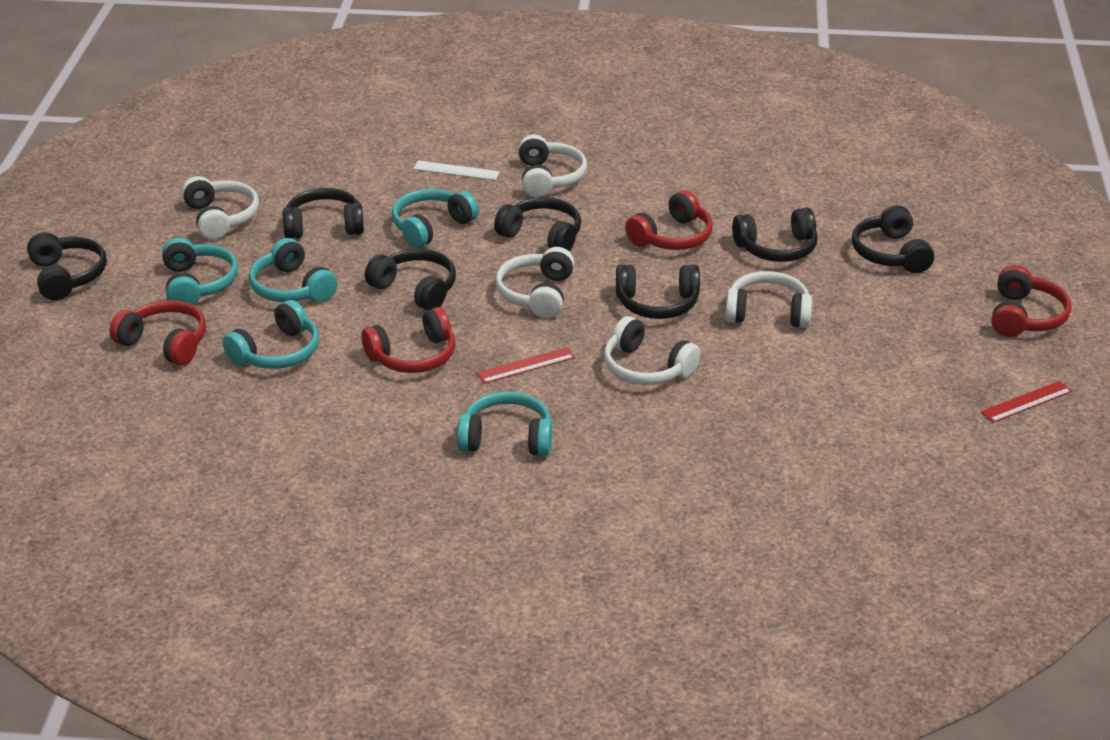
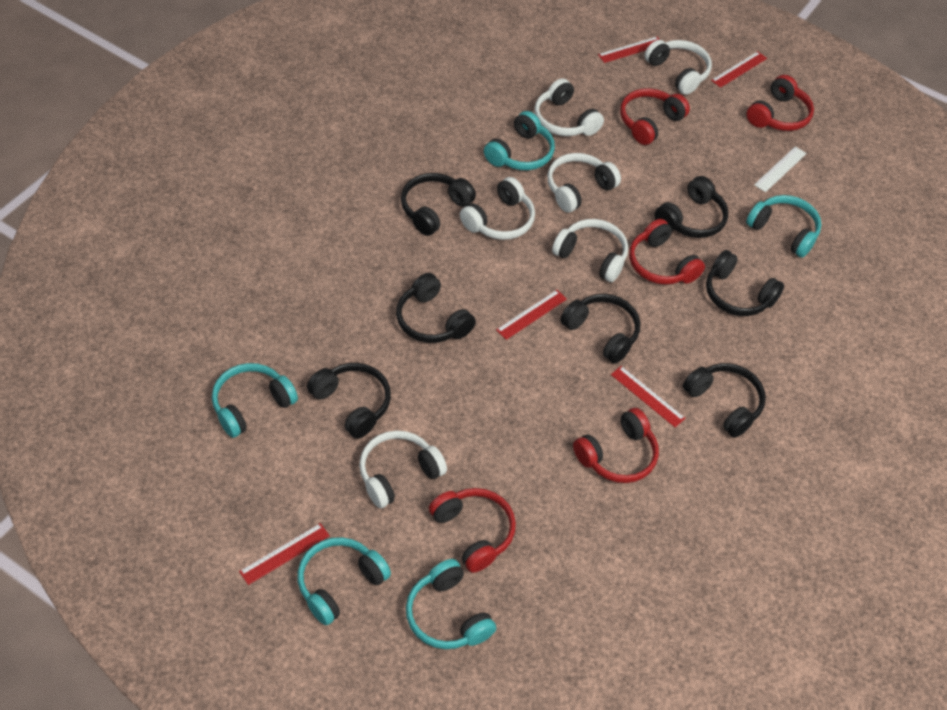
red headphones: [109,300,206,365] [361,307,455,373] [625,190,713,250] [991,265,1072,337] = 4 -> [429,488,516,573] [573,408,659,483] [620,88,690,145] [629,219,705,285] [747,75,814,131] = 5
red ruler: [477,347,575,384] [981,381,1072,423] = 2 -> [239,523,330,585] [496,290,567,340] [598,37,660,63] [611,366,685,428] [711,51,767,88] = 5
white headphones: [182,176,259,240] [495,247,574,318] [518,135,587,197] [604,316,701,385] [725,271,812,328] = 5 -> [359,430,447,508] [460,177,535,240] [535,78,604,136] [547,153,621,212] [552,219,628,282] [644,40,712,95] = 6

